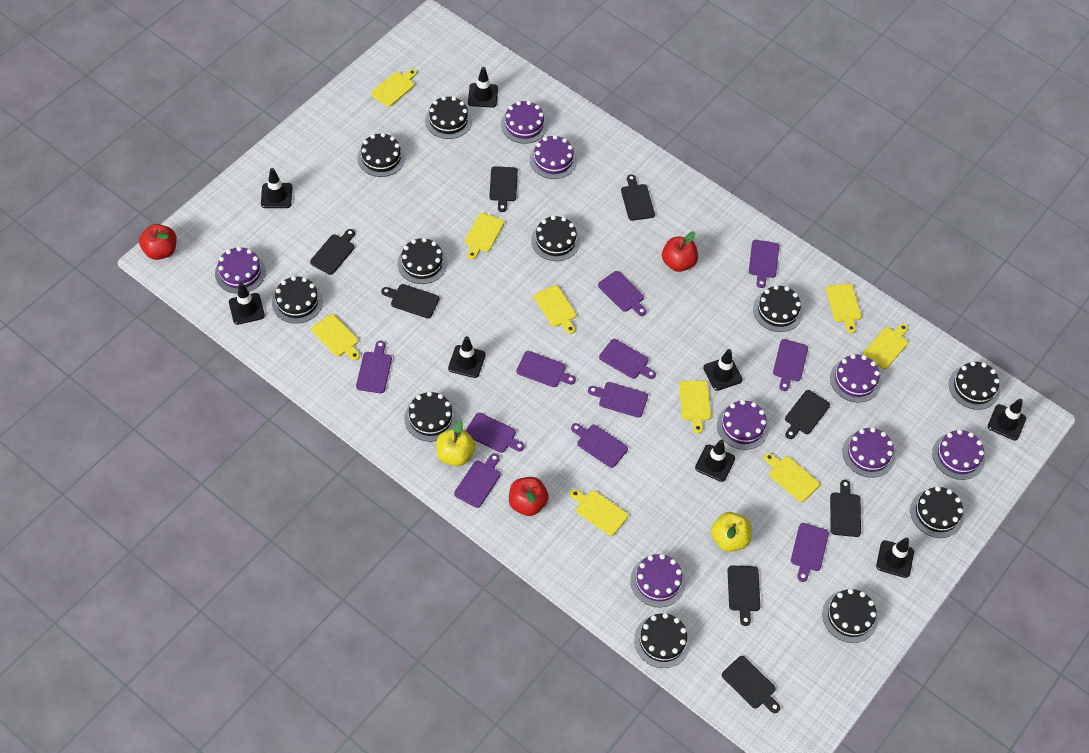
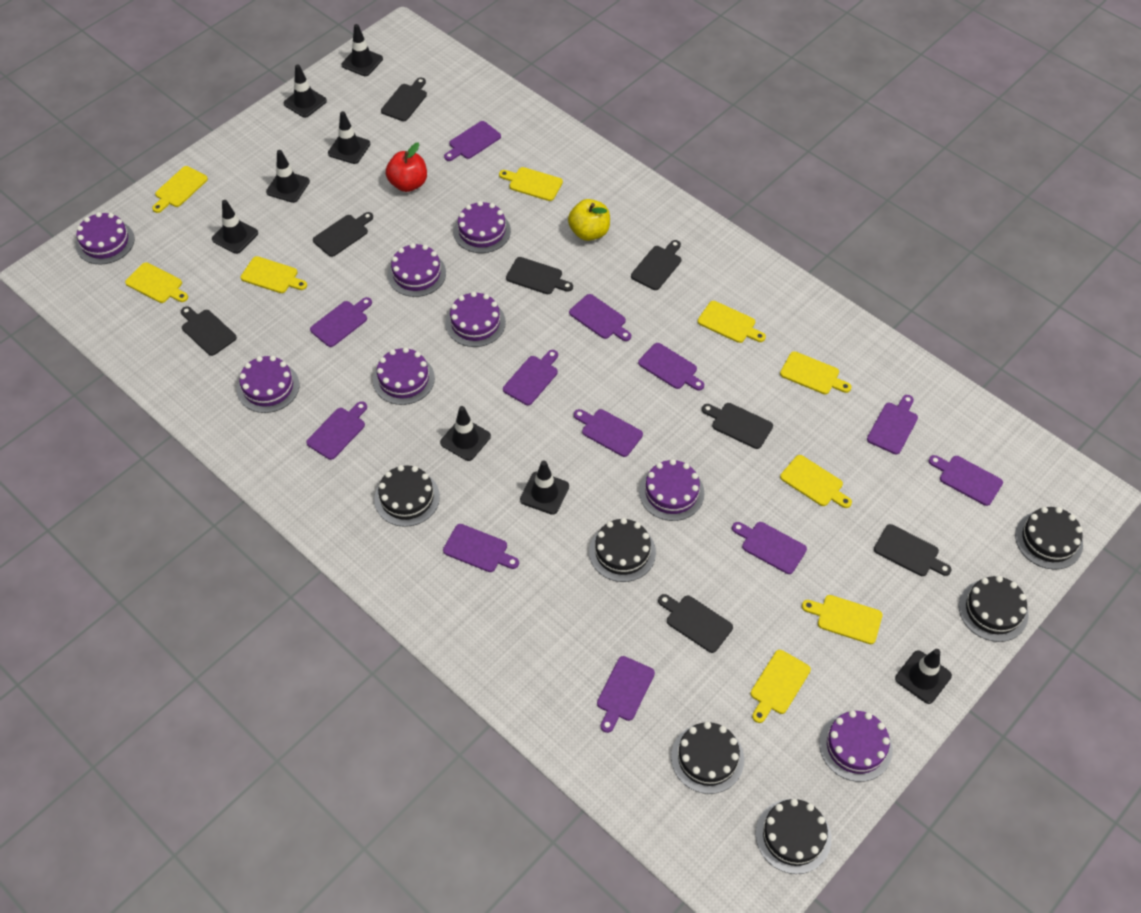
black cake: [272,276,323,323] [357,133,405,177] [397,238,447,284] [404,391,457,442] [425,96,472,139] [531,215,580,261] [634,613,691,668] [753,285,803,332] [822,589,878,643] [910,486,964,538] [949,361,1000,410] = 11 -> [374,465,440,527] [589,518,656,582] [671,722,744,794] [756,799,831,874] [959,576,1029,642] [1015,507,1083,570] = 6
purple cutting board: [356,341,392,393] [454,453,500,508] [466,413,525,453] [516,351,576,387] [571,423,628,468] [588,382,648,418] [598,271,647,316] [599,339,656,379] [749,240,779,288] [773,339,808,391] [791,523,829,582] = 11 -> [306,401,367,460] [310,297,372,347] [443,524,519,572] [444,121,501,161] [503,350,558,405] [569,294,631,341] [574,409,643,457] [597,656,655,733] [638,343,704,391] [732,522,807,574] [867,395,918,454] [929,455,1003,506] = 12
red apple: [139,224,177,260] [509,477,549,516] [662,231,698,272] = 3 -> [386,142,427,192] = 1
yellow apple: [436,420,476,466] [711,512,751,552] = 2 -> [568,199,610,241] = 1

